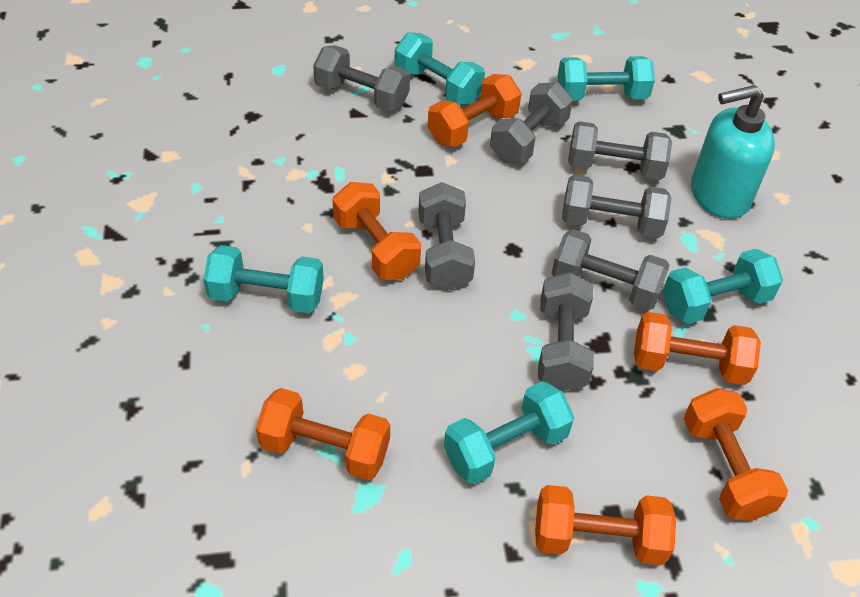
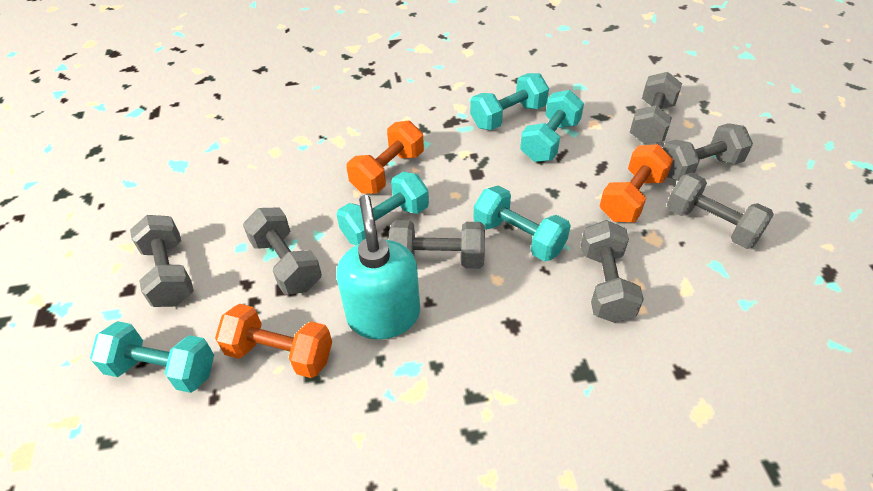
orange dumbbell: [256,388,390,480] [333,182,421,280] [428,74,521,147] [535,485,676,566] [634,312,761,385] [684,388,788,521] = 6 -> [215,304,332,378] [346,121,424,193] [600,144,673,222] = 3

